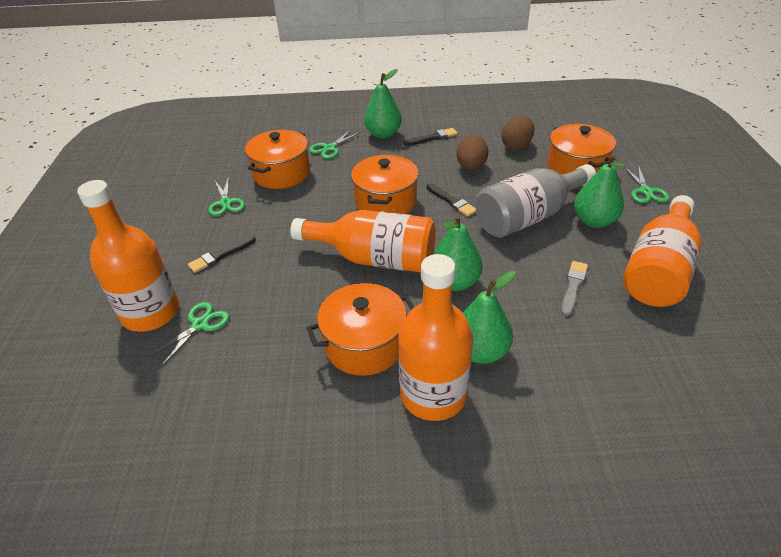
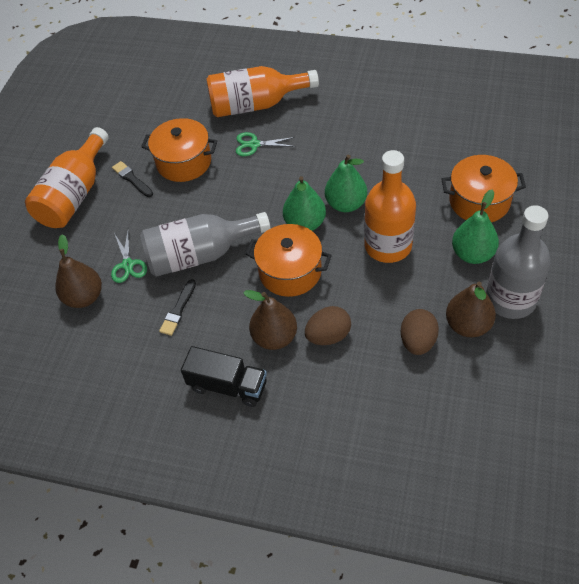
black brush: [188,236,256,273] [404,128,457,146] [427,183,476,217] = 3 -> [112,161,153,197] [159,279,196,336] = 2
black truck: none = 0 -> [181,346,267,407] = 1
brown pear: none = 0 -> [55,234,102,308] [243,290,297,350] [446,282,496,337] = 3
green pear: [364,69,402,139] [433,214,483,291] [463,271,516,364] [574,155,626,228] = 4 -> [283,176,326,231] [325,155,367,212] [452,189,499,264] = 3
green scissors: [148,302,229,367] [208,176,245,216] [309,130,361,159] [624,165,670,203] = 4 -> [111,232,147,283] [236,132,295,156] = 2
grey bottle: [475,164,596,238] = 1 -> [140,212,271,277] [486,205,551,319] = 2
grey brush: [561,261,588,316] = 1 -> none = 0
orange bottle: [77,180,179,332] [291,210,436,272] [398,254,473,421] [623,195,702,307] = 4 -> [25,127,109,228] [206,66,319,117] [364,150,416,263] = 3
orange pot: [245,130,310,189] [306,283,414,376] [351,155,419,214] [547,124,616,175] = 4 -> [141,118,217,182] [246,224,332,297] [442,155,526,222] = 3

